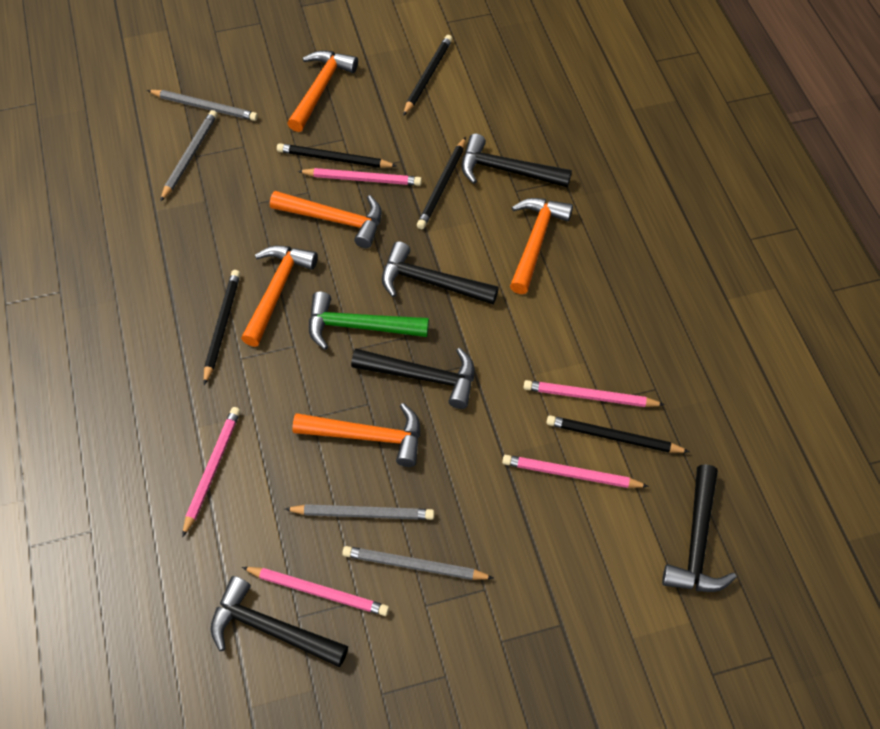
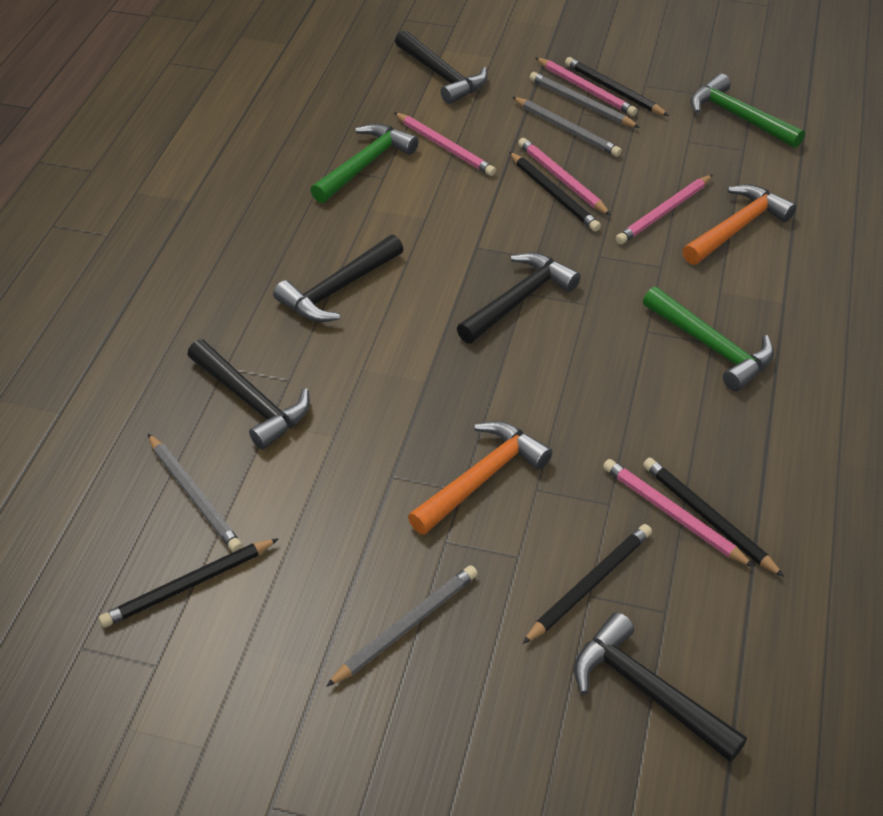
green hammer: [309,292,429,350] = 1 -> [310,123,419,203] [643,287,774,391] [690,73,805,148] = 3
orange hammer: [241,245,318,347] [270,191,382,248] [287,50,358,132] [292,403,420,467] [510,198,573,294] = 5 -> [408,421,552,535] [682,185,796,265] = 2

